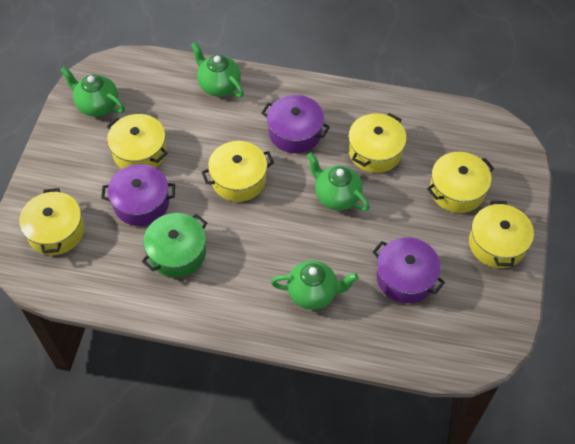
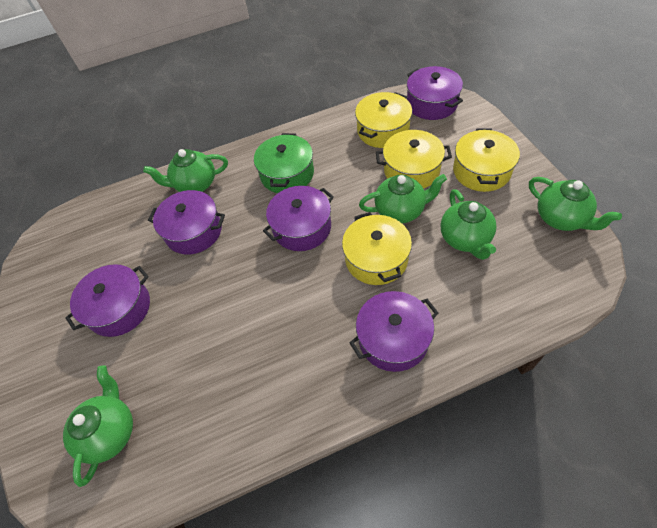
green teapot: [60,67,125,117] [191,42,244,98] [271,260,358,310] [307,153,370,211] = 4 -> [63,365,133,487] [143,149,228,192] [359,174,447,223] [441,189,497,260] [529,177,622,231] = 5
purple pot: [101,164,175,226] [261,95,330,153] [373,237,445,303] = 3 -> [65,264,150,337] [148,190,225,255] [263,186,334,251] [350,291,438,372] [407,66,463,120] = 5
yellow pot: [19,188,84,255] [107,114,168,169] [202,141,274,202] [348,113,407,173] [427,152,494,213] [469,201,534,268] = 6 -> [342,212,412,285] [355,92,412,148] [376,130,452,189] [453,128,520,192] = 4

